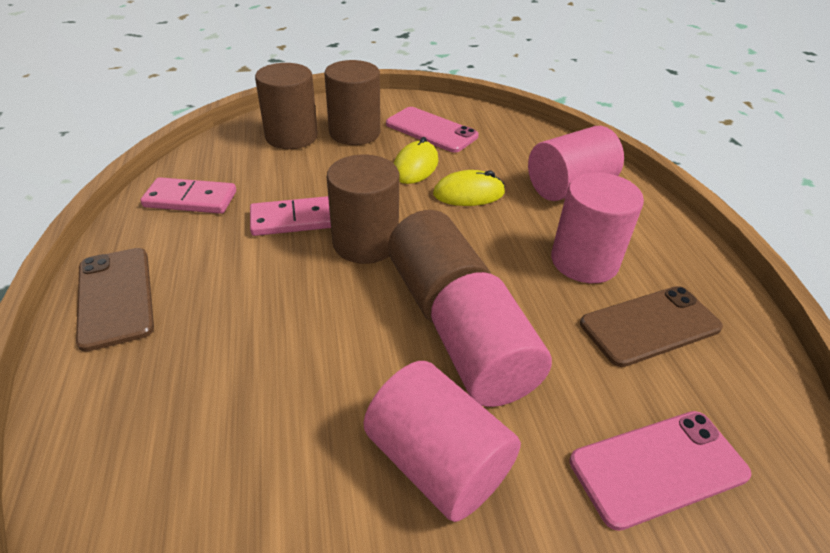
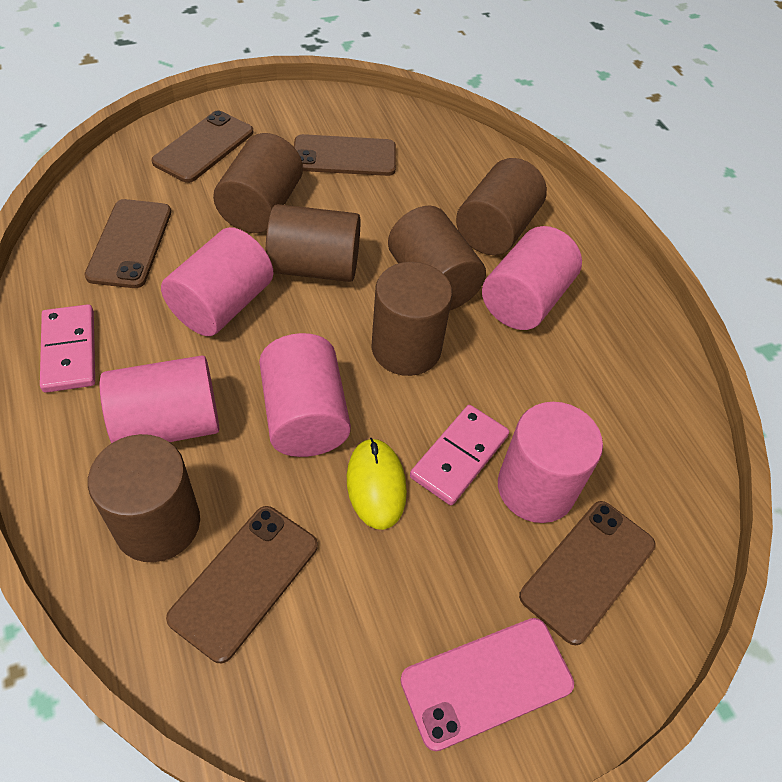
brown cylinder: [255,63,318,149] [324,60,380,145] [327,154,399,264] [388,210,491,322] = 4 -> [88,434,200,562] [213,133,303,233] [266,204,361,282] [371,262,452,376] [388,206,486,310] [456,158,547,255] = 6
brown phone: [76,248,154,352] [580,286,723,367] = 2 -> [84,199,171,288] [152,110,253,183] [166,506,318,663] [294,134,396,176] [519,501,656,645] = 5
pink cylinder: [364,361,521,522] [431,272,552,407] [528,126,624,201] [551,172,644,283] = 4 -> [100,355,219,443] [161,227,274,336] [259,333,351,457] [482,226,582,330] [498,402,603,523] = 5
pink phone: [386,107,479,153] [569,411,752,531] = 2 -> [400,618,574,751] = 1
yellow mouse: [393,137,438,184] [433,170,505,206] = 2 -> [347,438,407,530] = 1

